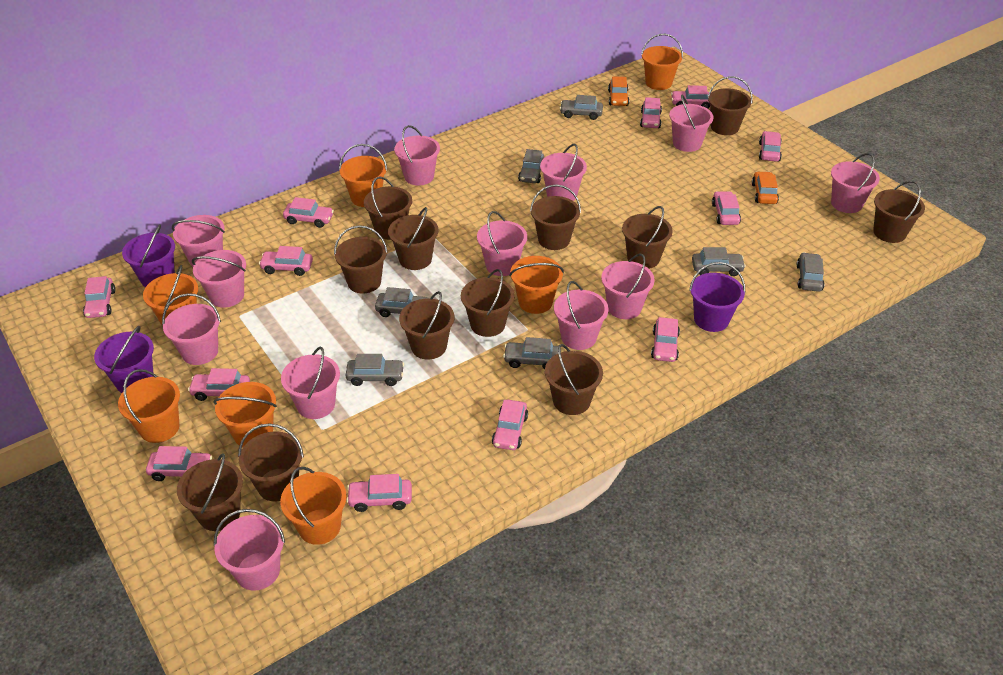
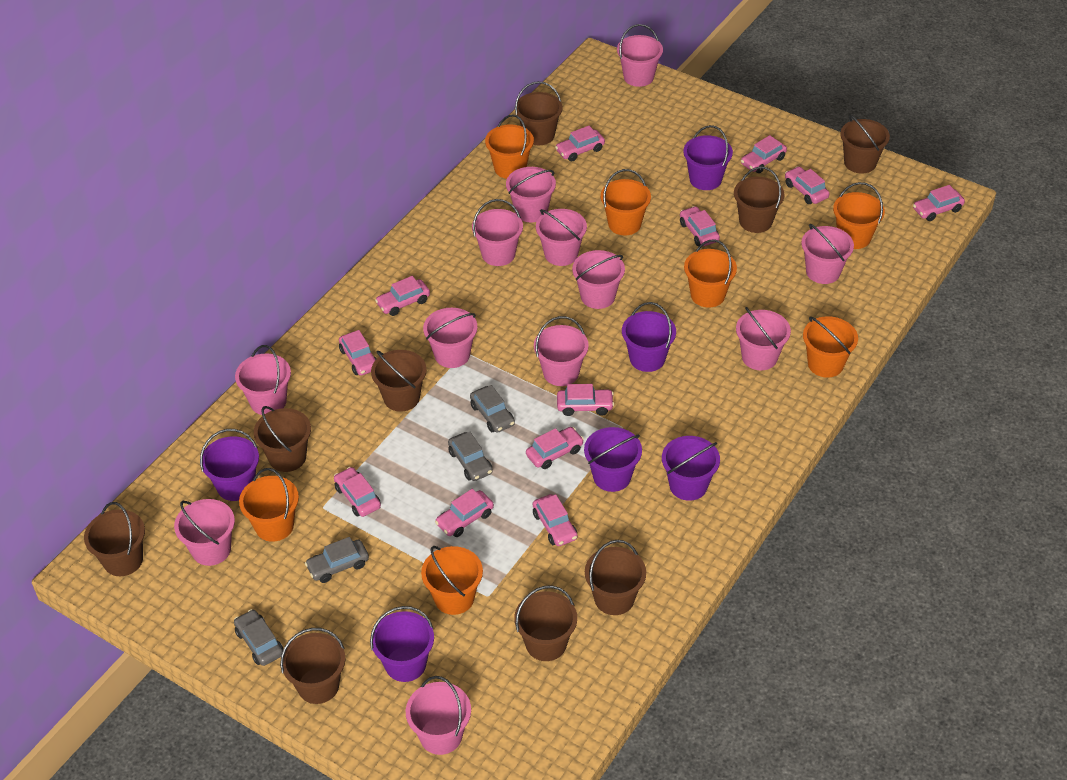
brown bucket: [177,453,243,531] [238,423,304,502] [334,225,388,293] [364,177,412,240] [388,207,439,270] [399,291,454,360] [461,269,515,337] [530,184,581,250] [545,344,603,415] [622,206,673,269] [708,76,753,135] [873,181,925,243] = 12 -> [84,502,145,576] [254,406,311,472] [280,628,345,704] [371,350,427,412] [514,586,577,661] [515,81,563,145] [585,540,646,615] [734,167,784,233] [840,115,890,173] = 9
grey car: [346,354,404,386] [375,287,429,317] [503,337,561,370] [518,149,544,183] [560,95,603,120] [692,247,746,276] [796,252,825,292] = 7 -> [234,609,283,666] [305,537,369,583] [448,432,493,481] [470,385,515,433] = 4
orange car: [608,76,629,106] [752,171,779,204] = 2 -> none = 0
purple bucket: [94,326,154,393] [122,225,175,287] [689,262,745,332] = 3 -> [200,429,259,501] [370,606,434,682] [584,427,642,492] [622,302,676,372] [662,436,720,501] [683,125,733,190] = 6

